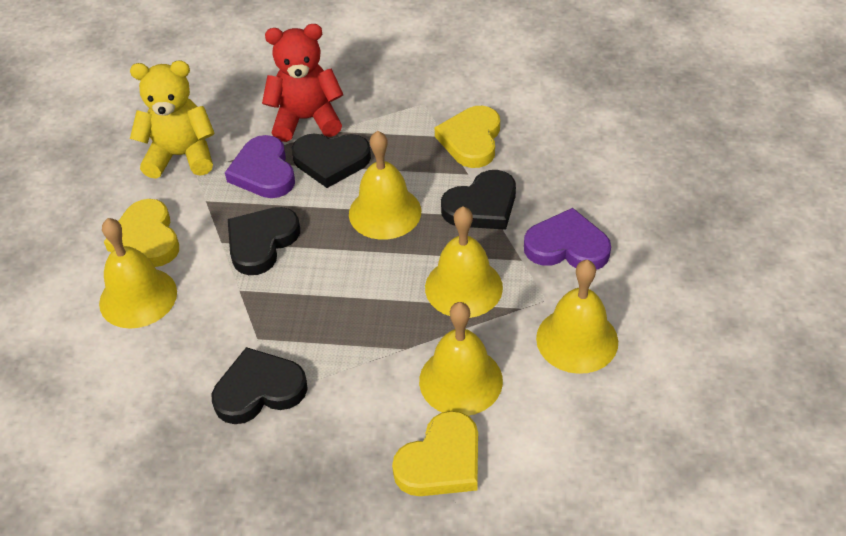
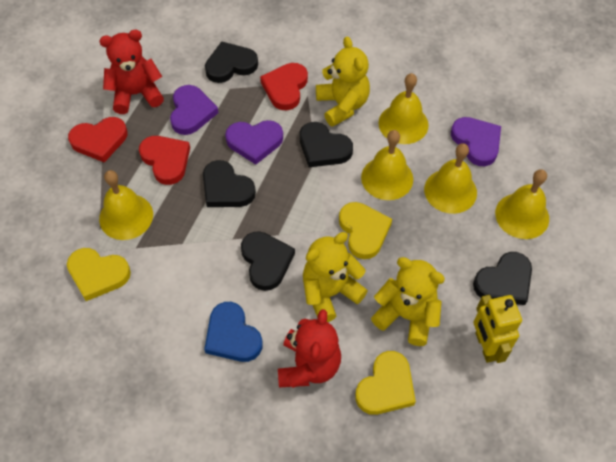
black heart: [212,347,308,424] [228,207,300,275] [292,134,371,188] [441,170,516,230] = 4 -> [203,160,256,207] [205,41,258,83] [241,231,295,291] [300,122,353,167] [473,252,532,305] = 5
blue heart: none = 0 -> [204,302,263,362] = 1
purple heart: [225,135,295,198] [524,208,611,270] = 2 -> [170,85,219,135] [225,120,283,165] [451,117,501,166] = 3
red heart: none = 0 -> [68,117,128,163] [139,136,190,185] [260,63,308,111] = 3
red teddy bear: [262,24,343,142] = 1 -> [99,30,164,114] [278,309,341,388] = 2
yellow robot: none = 0 -> [474,295,522,363] = 1
yellow teddy bear: [130,61,215,179] = 1 -> [303,232,368,322] [316,36,370,127] [371,257,445,346] = 3

